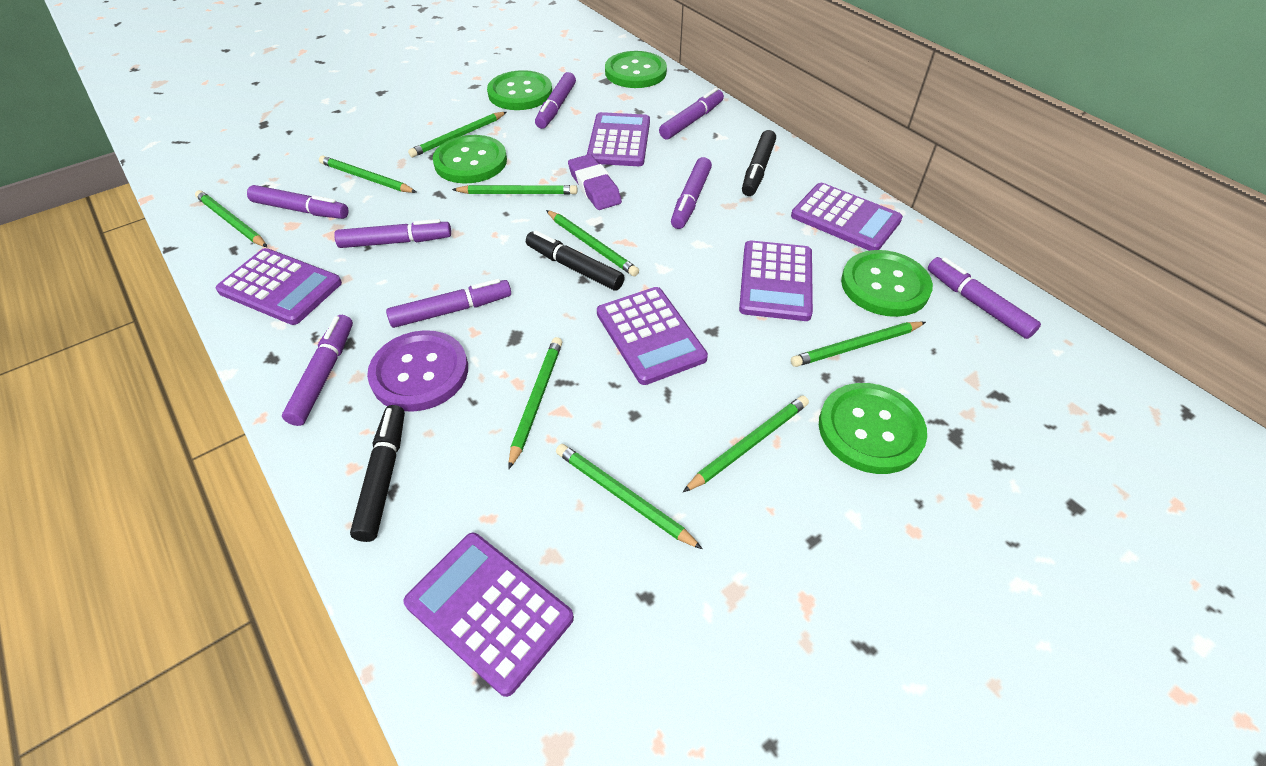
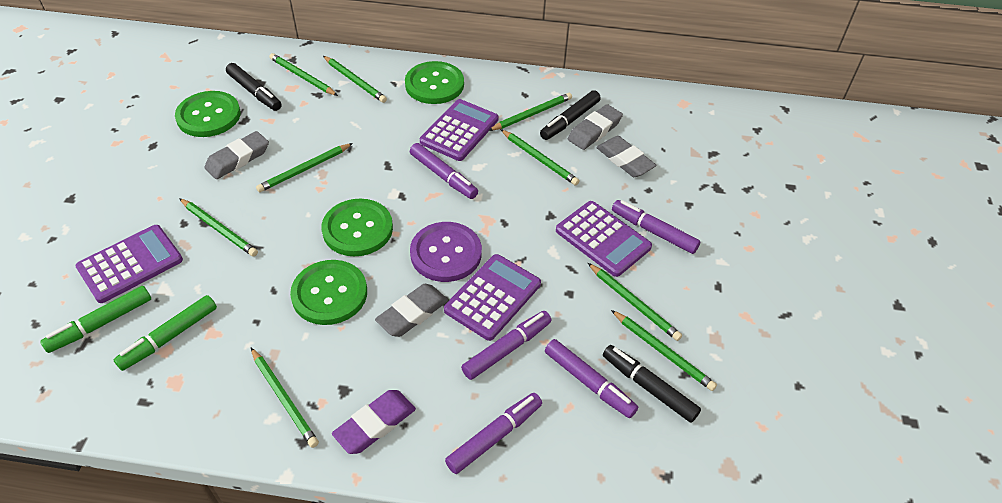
green button: [433,135,507,183] [487,70,552,110] [605,51,667,88] [819,383,927,474] [841,250,933,317] = 5 -> [175,91,241,137] [290,260,367,325] [322,199,393,256] [405,61,464,104] = 4
green marker: none = 0 -> [40,286,151,353] [114,295,217,371] = 2
grey eraser: none = 0 -> [204,131,269,179] [375,284,448,337] [568,104,623,150] [596,136,657,177] = 4
purple calculator: [216,248,342,325] [403,533,574,697] [587,112,650,166] [597,287,708,385] [739,241,813,321] [791,183,903,251] = 6 -> [75,225,183,303] [420,99,498,161] [444,254,541,341] [556,201,652,277] = 4
purple marker: [247,185,349,219] [282,315,353,426] [334,219,451,248] [386,279,511,328] [535,72,576,129] [659,88,724,140] [671,157,712,229] [928,257,1041,339] = 8 -> [410,143,478,199] [445,393,542,474] [461,311,552,380] [545,339,638,418] [612,200,700,254] = 5

